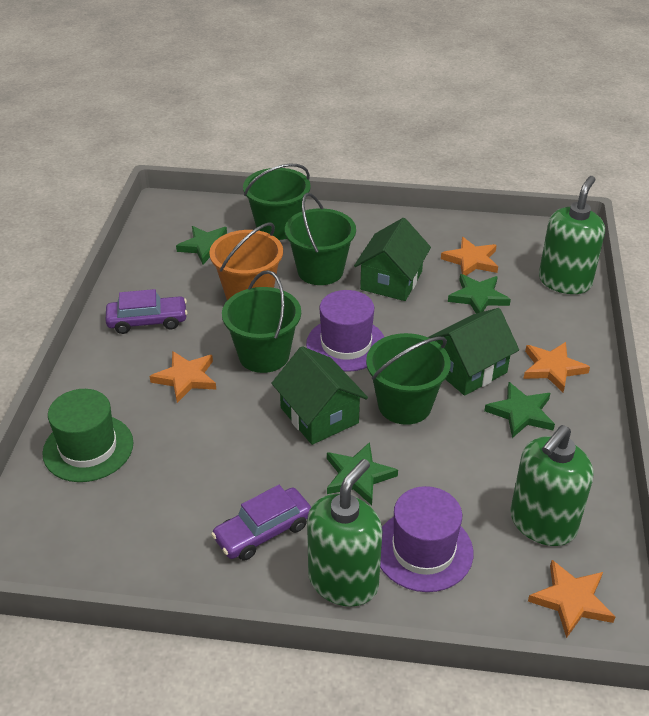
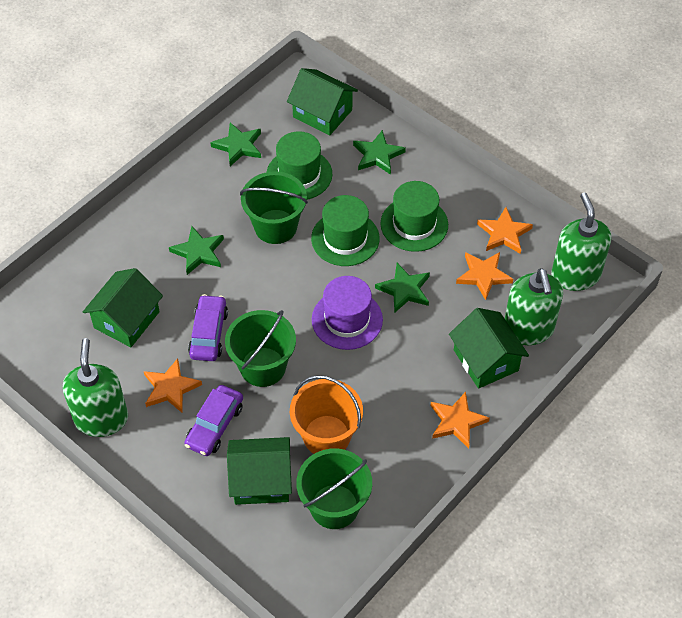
green bucket: [222,270,301,373] [243,163,311,240] [285,193,356,285] [366,333,451,425] = 4 -> [225,310,296,387] [240,171,308,244] [296,449,372,529] = 3
green hat: [42,389,133,482] = 1 -> [267,131,332,200] [311,195,380,266] [380,181,448,252] = 3
green house: [271,346,368,445] [354,218,431,301] [428,308,519,396] = 3 -> [83,268,163,347] [227,437,292,505] [287,68,358,136] [449,308,529,389] = 4
purple hat: [306,290,384,372] [380,486,473,592] = 2 -> [312,276,383,350] = 1

